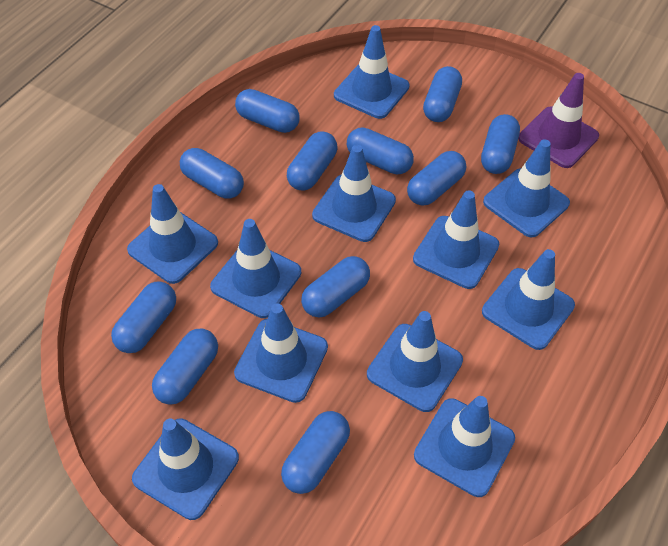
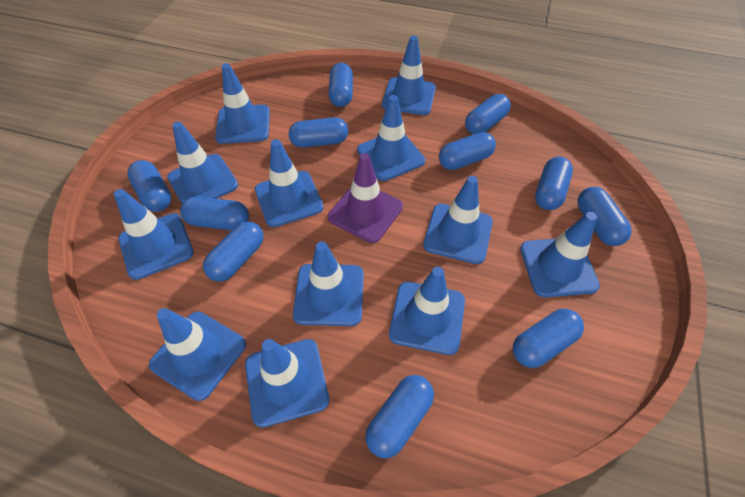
blue traffic cone: [127,184,218,284] [132,418,239,520] [210,219,301,318] [234,303,328,403] [312,145,396,242] [334,25,410,119] [367,311,463,412] [413,190,499,289] [414,396,515,497] [482,249,575,350] [483,139,570,237] = 11 -> [114,189,194,280] [149,308,246,401] [167,121,238,204] [215,63,270,144] [245,339,329,428] [255,139,324,227] [293,242,364,326] [357,95,425,181] [382,36,436,115] [389,267,465,355] [423,176,493,264] [520,212,600,298] = 12

